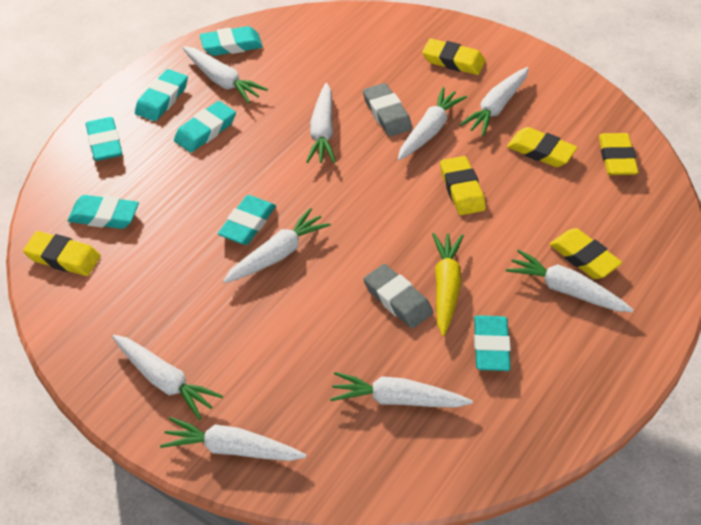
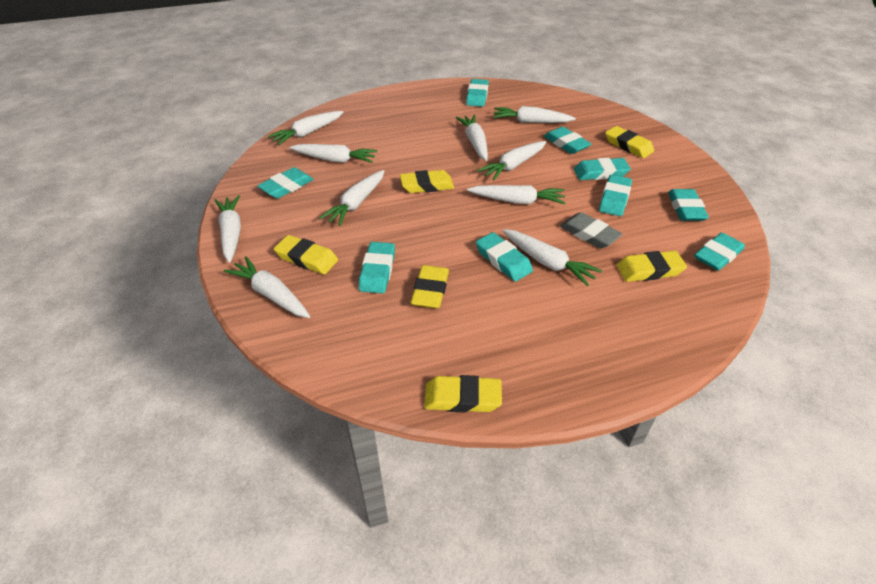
grey eraser: [363,83,412,137] [363,264,433,328] = 2 -> [560,212,622,249] = 1
turquoise eraser: [68,195,139,229] [86,117,122,161] [135,69,188,121] [174,101,236,153] [200,26,263,56] [218,195,276,245] [474,315,511,371] = 7 -> [257,167,314,199] [359,242,395,293] [466,79,489,107] [476,232,533,282] [544,127,591,154] [574,158,631,180] [599,175,632,216] [668,189,709,221] [695,233,745,271] = 9
white carrot: [112,335,223,420] [160,417,306,461] [183,46,268,104] [223,208,331,283] [306,83,336,163] [330,372,473,408] [398,87,467,160] [459,67,529,136] [506,249,634,312] = 9 -> [215,195,241,263] [224,256,310,318] [268,111,344,145] [290,144,378,163] [319,170,384,226] [456,115,488,161] [467,185,566,204] [477,141,546,181] [493,106,576,123] [503,229,602,286] = 10
yellow carrot: [432,233,464,336] = 1 -> none = 0

